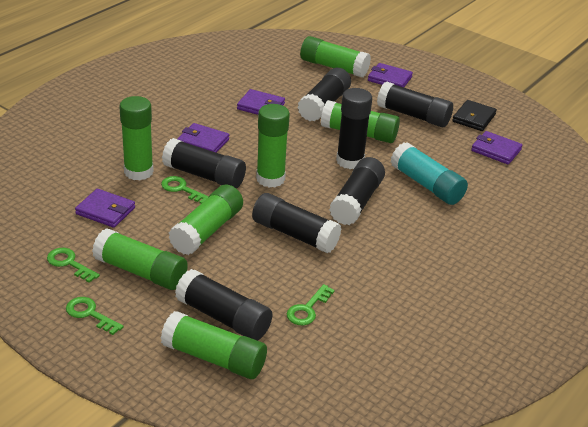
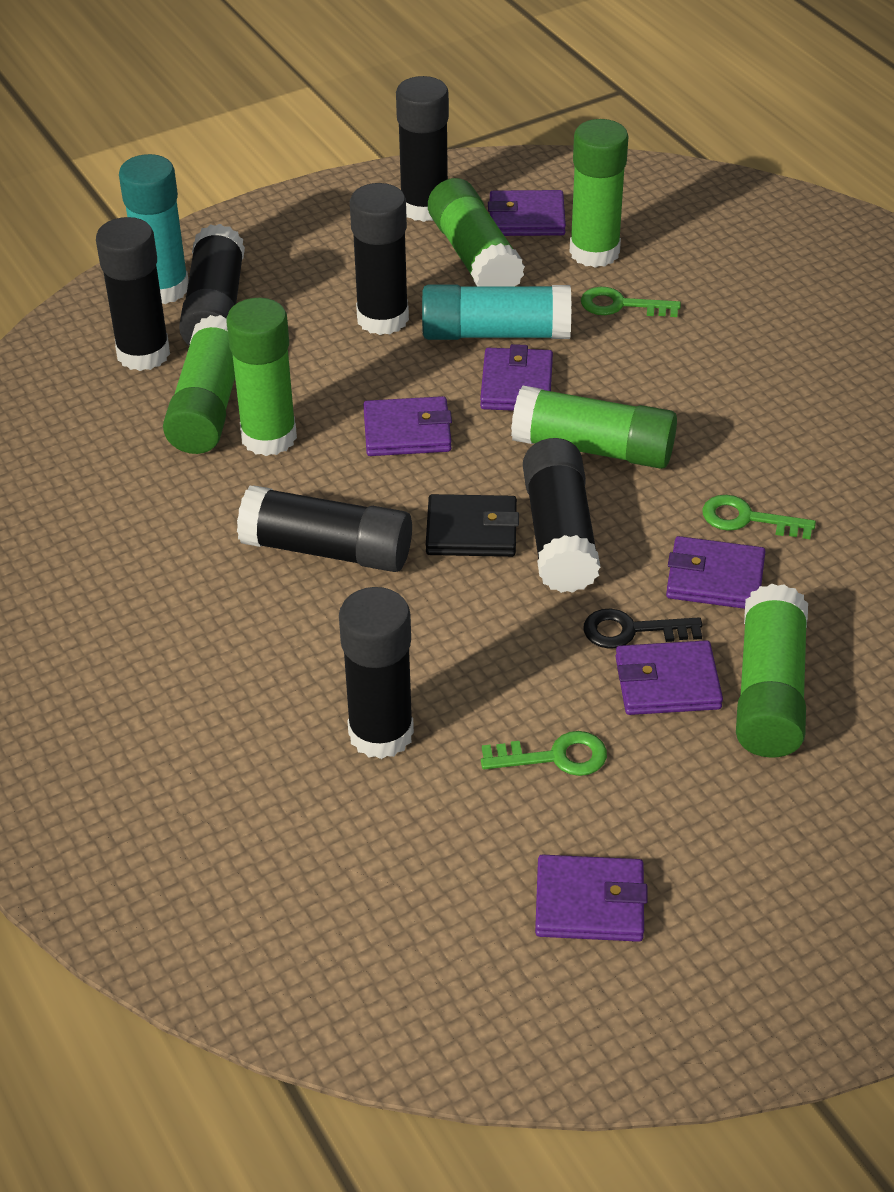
black key: none = 0 -> [583,609,702,649] = 1
green glue stick: [92,228,188,290] [119,96,154,181] [161,311,267,379] [169,184,243,255] [256,104,290,188] [300,36,371,77] [321,100,400,143] = 7 -> [163,315,235,454] [227,298,297,456] [428,178,525,286] [511,385,677,469] [570,119,629,268] [736,584,808,758] = 6
green key: [47,248,100,283] [66,297,124,335] [161,176,208,204] [287,284,335,325] = 4 -> [481,731,607,776] [581,287,681,317] [702,495,816,539] = 3
purple wallet: [75,189,135,228] [177,123,229,153] [237,89,285,115] [368,63,413,87] [471,131,523,164] = 5 -> [363,396,452,456] [480,344,553,411] [488,190,566,236] [535,855,648,942] [616,640,723,715] [666,536,765,609] = 6
turquoise glue stick: [391,142,468,205] = 1 -> [119,154,189,304] [422,284,571,340] = 2

